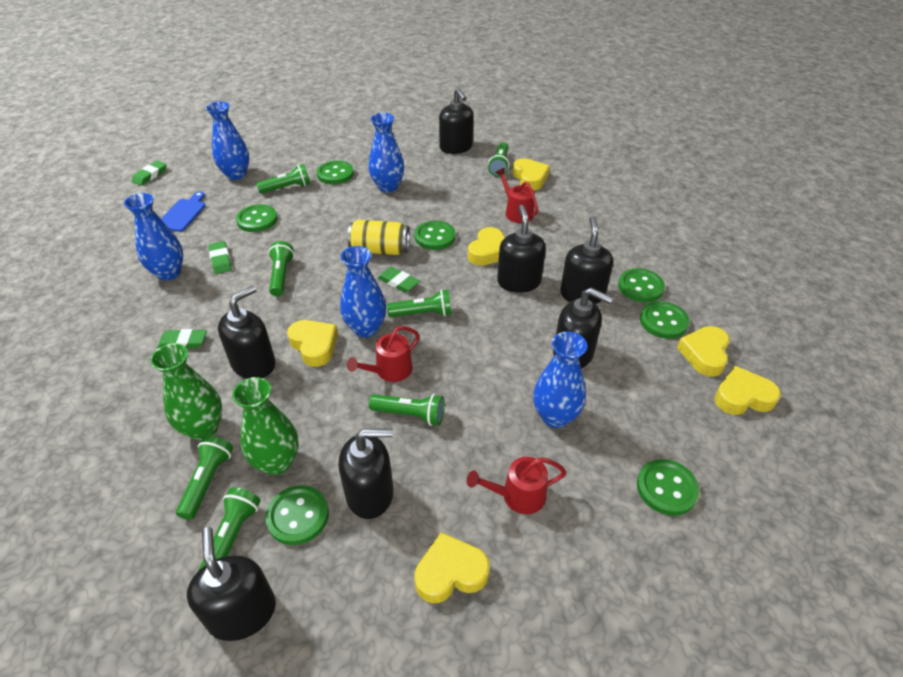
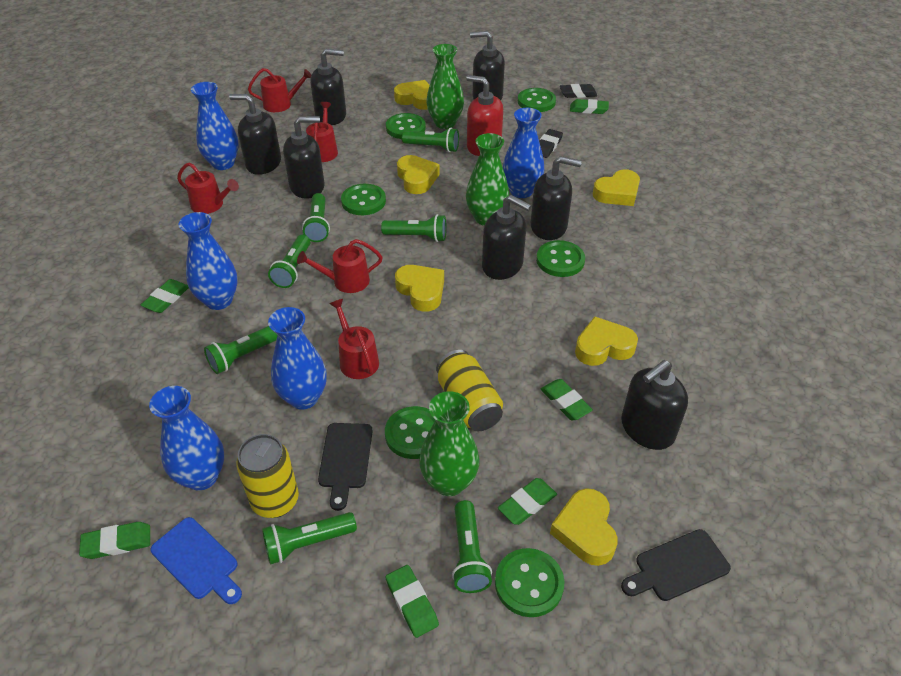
black cutting board: none = 0 -> [318,423,373,511] [621,529,731,601] = 2
black eraser: none = 0 -> [539,129,563,158] [560,84,597,98] = 2
green button: [236,204,277,232] [265,485,329,545] [317,161,354,185] [414,221,455,250] [618,268,665,302] [637,459,700,516] [640,301,689,339] = 7 -> [341,184,386,215] [385,406,435,459] [386,113,426,139] [495,548,564,617] [518,88,556,112] [536,240,585,277] = 6
green eraser: [132,161,167,186] [157,329,207,349] [209,241,232,274] [378,267,420,293] = 4 -> [79,522,150,559] [141,279,189,313] [386,565,439,638] [498,478,557,525] [541,379,593,420] [570,99,609,114] = 6
green vase: [150,343,222,440] [232,377,299,475] = 2 -> [419,391,479,496] [426,44,464,129] [466,133,509,226] = 3
red soap dispenser: none = 0 -> [466,75,503,156] = 1
red watering can: [347,326,420,382] [467,457,566,514] [496,168,538,223] = 3 -> [177,162,239,214] [248,68,311,112] [297,239,383,293] [306,102,338,162] [330,299,379,379] = 5
yellow can: [347,220,410,255] = 1 -> [236,434,299,518] [436,350,503,431] = 2

